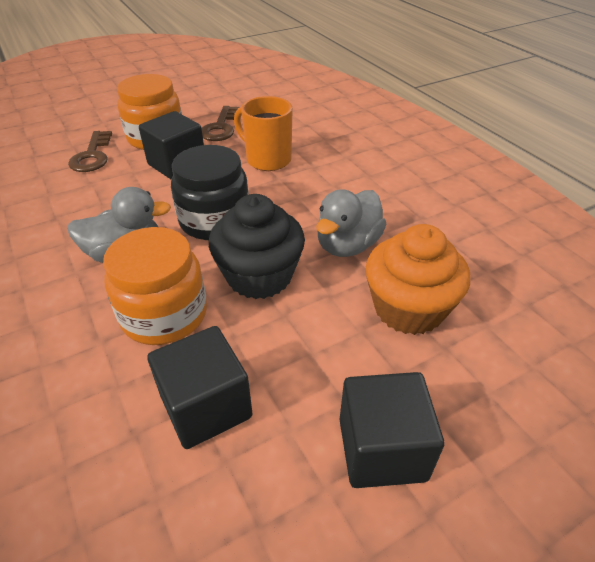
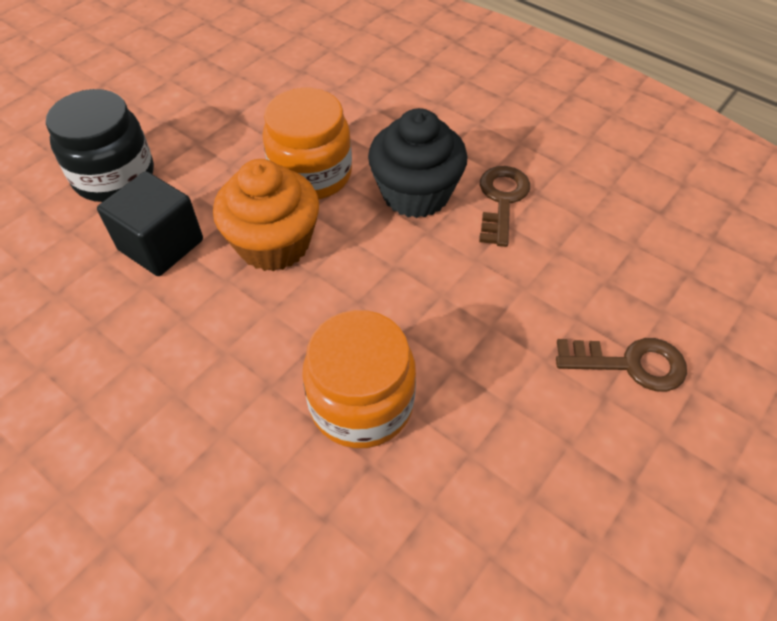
black cube: [139,111,204,179] [147,326,253,449] [339,372,444,488] = 3 -> [97,171,203,276] = 1
grey duck: [67,187,171,263] [316,189,386,257] = 2 -> none = 0
orange mug: [234,96,293,171] = 1 -> none = 0

